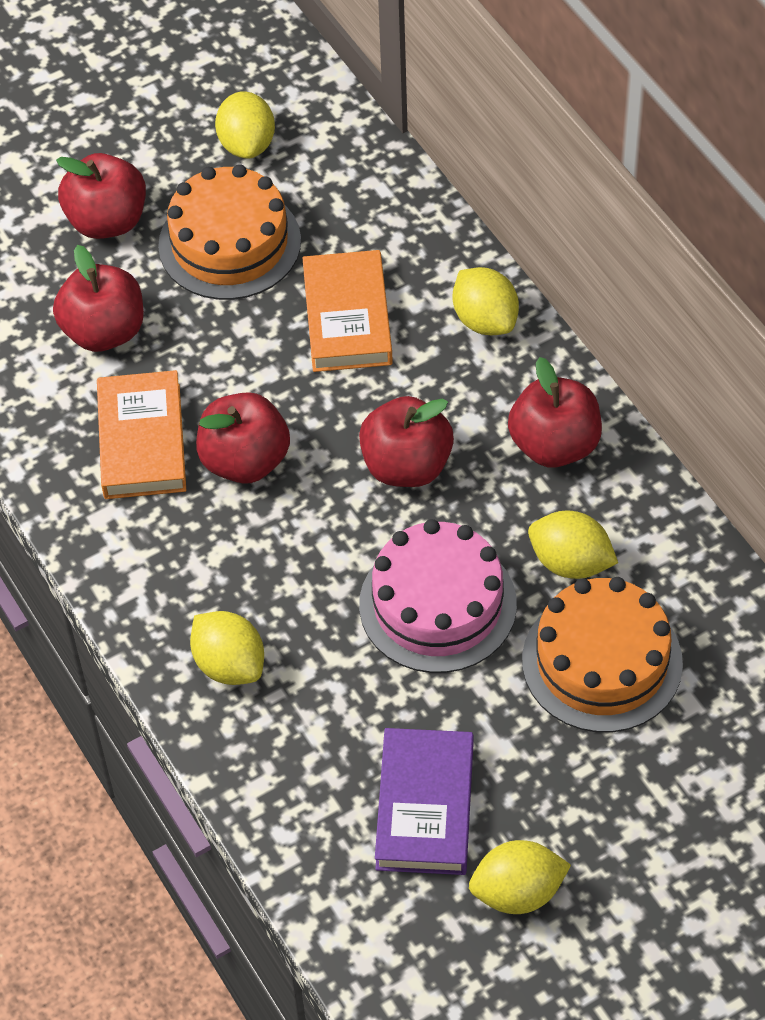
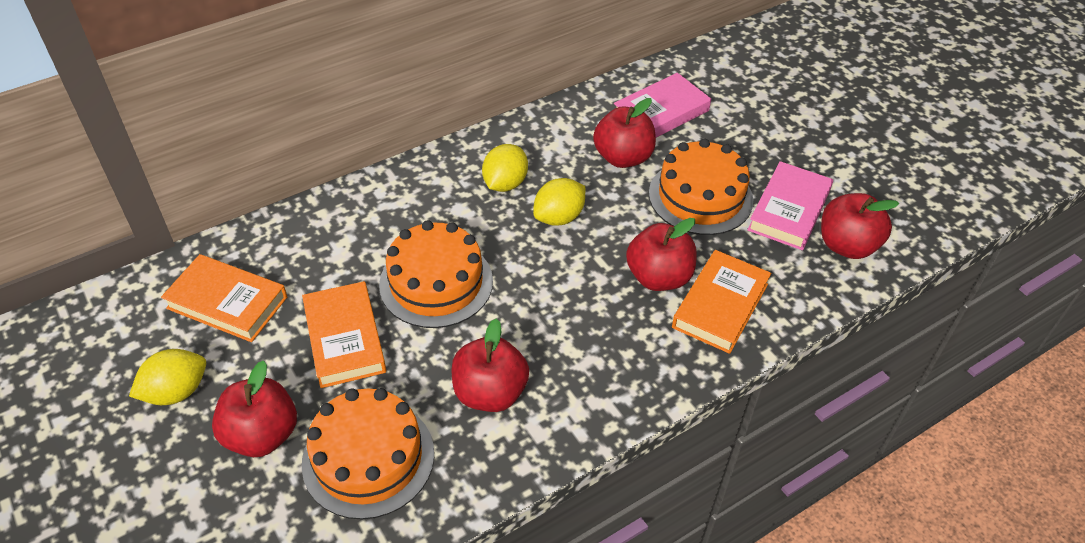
orange book: [97,370,186,499] [302,250,393,372] = 2 -> [161,254,287,342] [302,281,386,388] [672,250,771,354] = 3
orange cake: [158,164,301,300] [522,577,683,732] = 2 -> [302,388,434,519] [379,220,493,328] [649,139,753,235] = 3
pink book: none = 0 -> [614,73,711,138] [747,161,833,250] = 2
pink cake: [359,519,517,673] = 1 -> none = 0
purple book: [375,728,473,875] = 1 -> none = 0
yellow lemon: [190,611,264,685] [215,91,275,159] [453,267,519,335] [469,840,571,914] [528,511,618,579] = 5 -> [129,349,206,405] [482,144,528,192] [533,178,585,226] = 3

